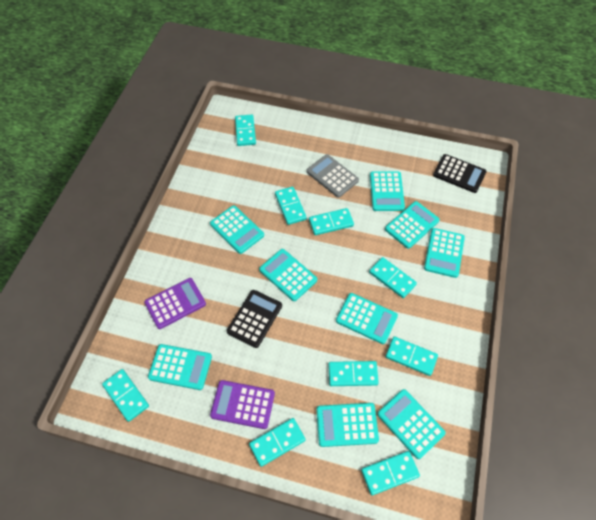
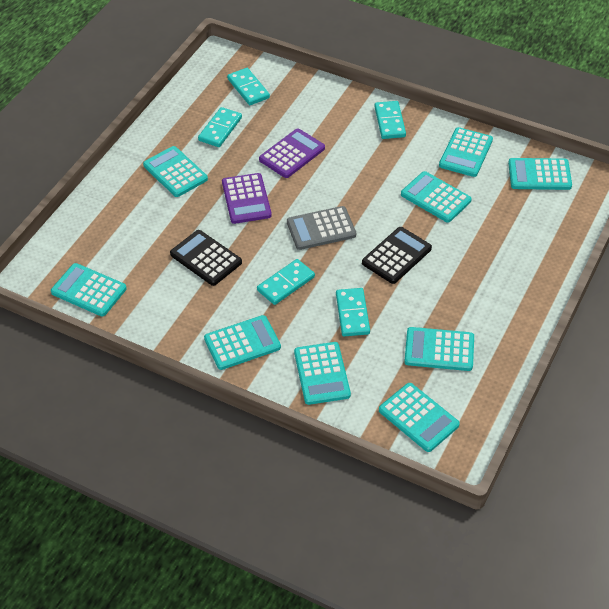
turquoise domino: [102,369,149,422] [235,115,256,146] [249,418,306,467] [275,187,307,225] [309,208,354,235] [328,361,379,386] [361,451,420,495] [369,257,417,298] [386,337,438,376] = 9 -> [198,107,242,147] [227,68,270,105] [257,259,315,305] [336,288,370,336] [374,101,406,139] = 5

